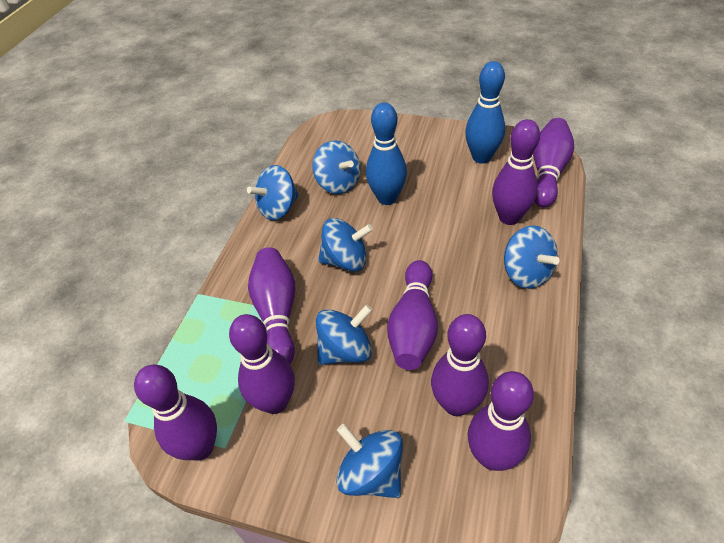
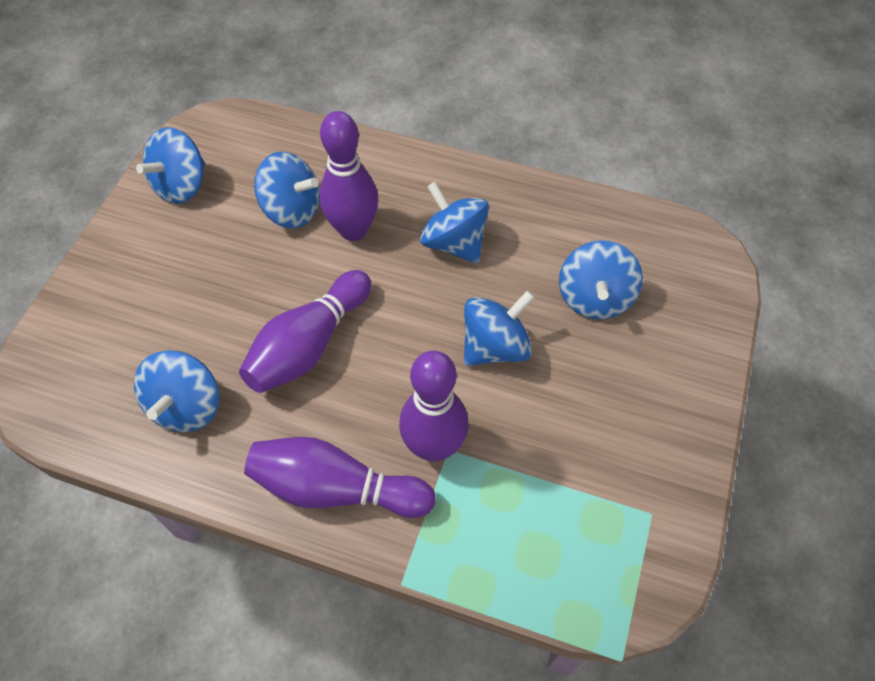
blue bowling pin: [366,102,407,205] [465,61,505,163] = 2 -> none = 0
purple bowling pin: [134,365,217,460] [229,314,295,414] [248,247,295,364] [387,260,438,370] [431,314,489,416] [468,371,534,471] [492,119,540,225] [533,118,574,207] = 8 -> [239,270,371,393] [244,437,436,518] [319,111,378,241] [399,350,469,462] = 4

